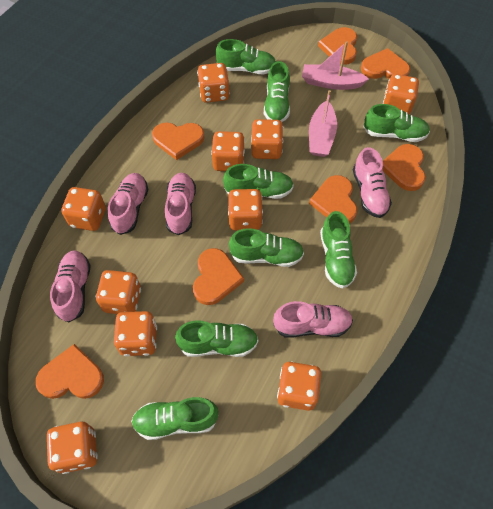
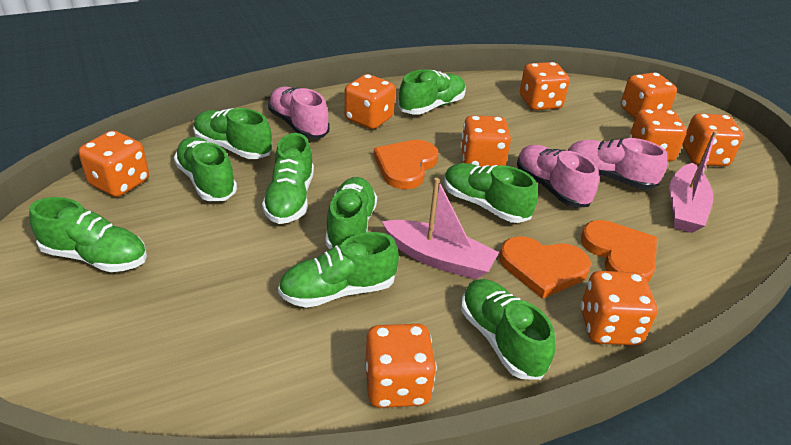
green shoe: [131,397,219,440] [175,320,258,357] [215,39,276,75] [223,164,294,199] [229,228,304,267] [264,61,290,122] [320,211,357,289] [363,104,430,142] = 8 -> [29,197,147,272] [174,137,237,201] [193,108,272,159] [262,133,314,224] [278,232,399,308] [325,177,377,249] [398,69,466,115] [444,163,538,223] [461,279,555,380] = 9
orange dice: [47,422,98,474] [61,187,106,231] [96,270,141,314] [114,311,157,356] [197,63,230,103] [211,131,245,171] [228,189,263,231] [251,119,283,159] [277,361,321,411] [383,74,419,114] = 10 -> [79,130,149,197] [344,74,395,129] [365,324,437,408] [460,115,511,167] [520,62,570,110] [580,271,657,345] [621,72,677,118] [629,109,687,162] [682,113,744,166] = 9
orange heart: [36,344,104,399] [152,122,204,160] [193,248,244,305] [309,175,357,224] [318,27,357,65] [361,48,410,79] [383,144,426,191] = 7 -> [374,140,439,189] [499,236,591,299] [581,220,657,283] = 3
pink shoe: [50,250,91,322] [108,173,149,235] [165,173,196,235] [273,301,353,337] [353,147,392,218] = 5 -> [268,87,329,139] [517,145,599,207] [568,138,667,190] = 3

